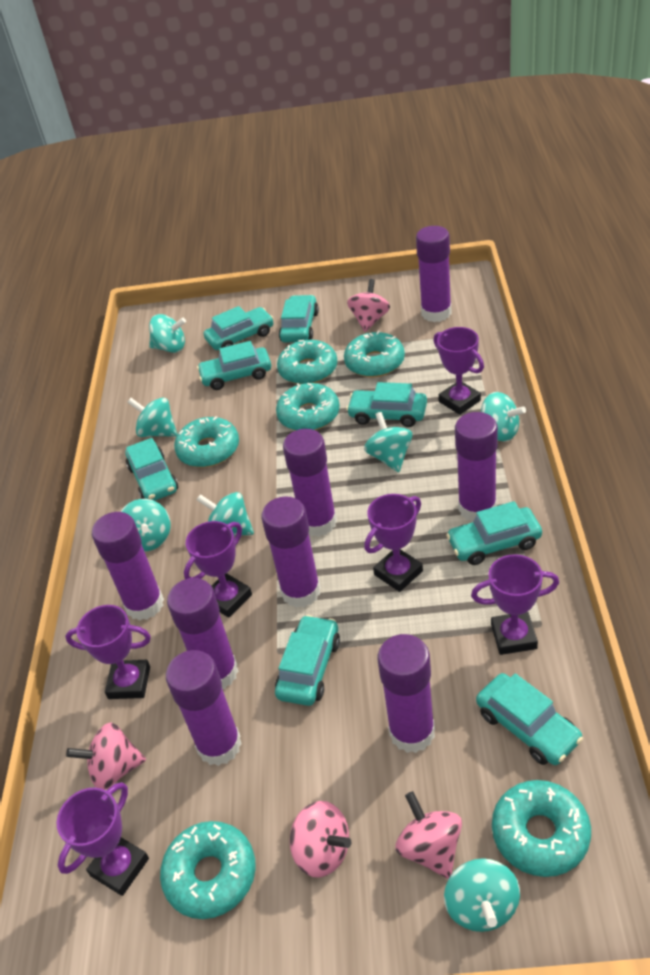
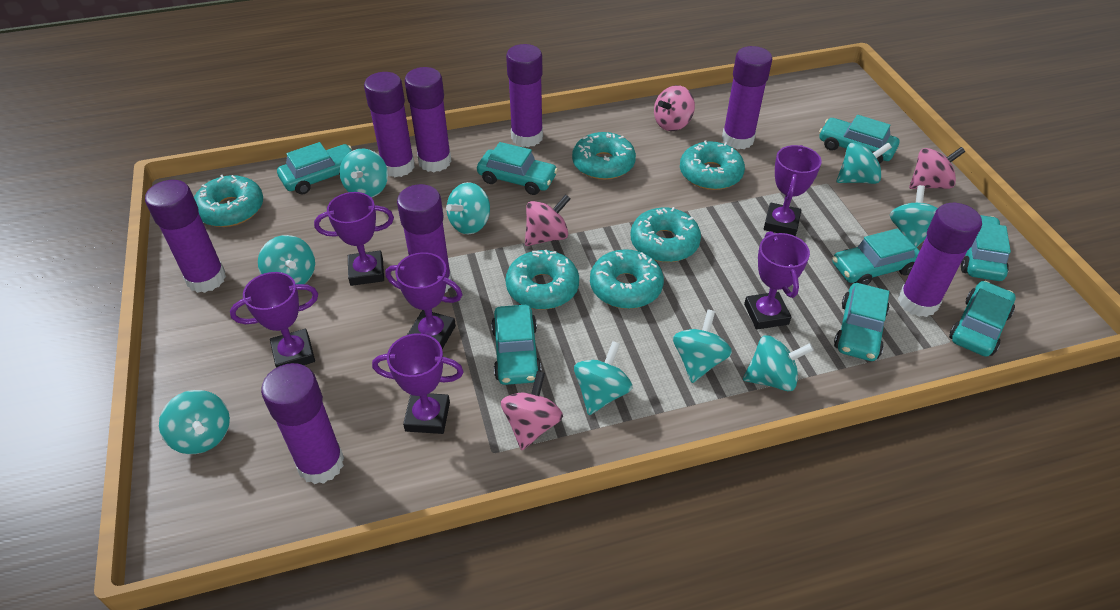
turquoise spinning top: [120,499,171,552] [127,398,177,437] [149,314,186,353] [197,492,254,536] [364,412,413,472] [444,858,520,932] [481,392,526,442] = 7 -> [159,390,230,454] [258,235,315,284] [340,149,388,198] [446,182,490,234] [574,341,632,415] [673,310,732,383] [743,335,814,391] [836,143,892,184] [890,185,938,247] = 9

